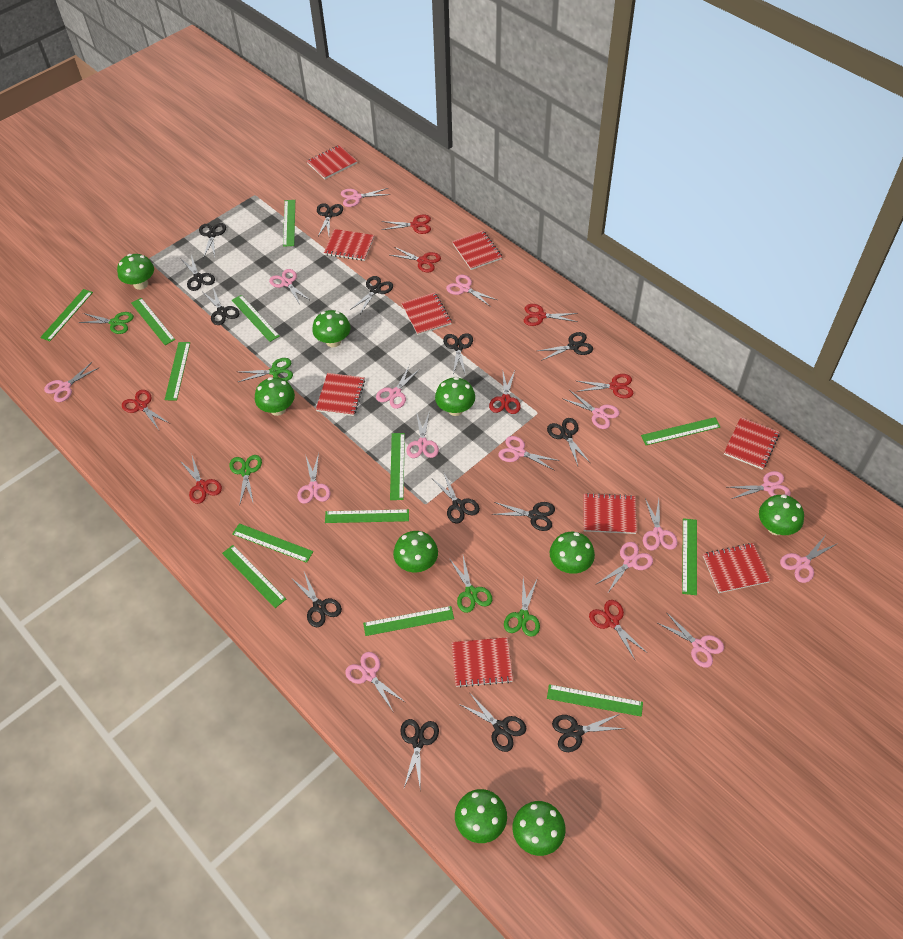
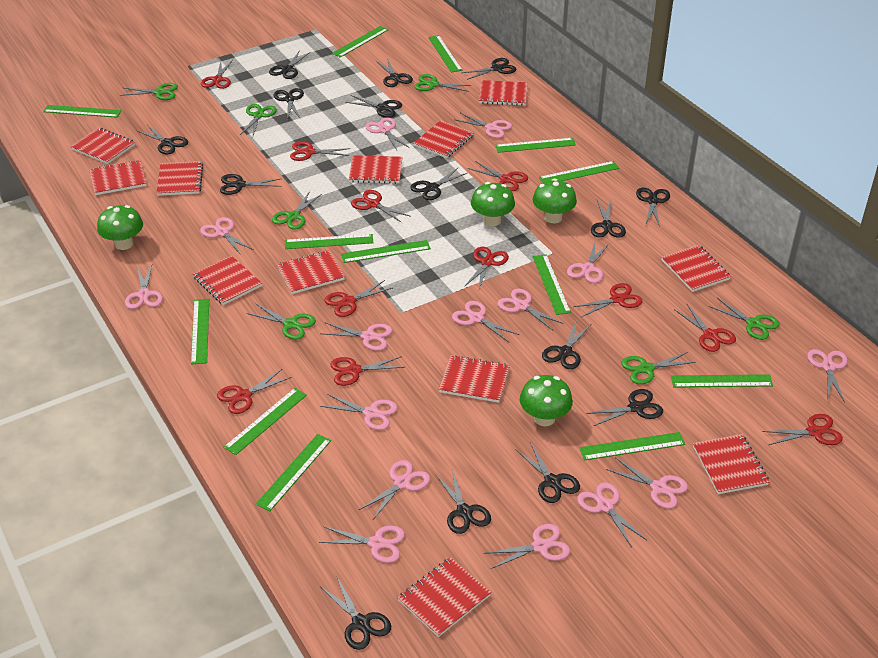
black scissors: [180,255,215,291] [199,223,226,258] [203,288,240,325] [291,572,342,627] [317,203,343,236] [350,276,393,314] [400,719,439,787] [433,473,480,523] [443,333,473,375] [459,692,526,752] [491,502,555,531] [538,332,593,361] [547,418,590,466] [552,714,626,752] = 14 -> [138,125,188,154] [220,174,281,195] [269,50,310,79] [273,88,304,120] [321,577,391,650] [345,95,402,118] [376,58,413,87] [410,168,467,200] [435,469,491,534] [462,58,516,80] [515,442,580,503] [542,322,591,369] [586,389,663,426] [591,200,626,238] [636,188,670,227] = 15
green mushroom: [117,254,154,290] [255,377,295,416] [312,310,351,347] [393,531,438,573] [435,377,475,416] [455,789,507,843] [513,801,566,856] [550,532,595,574] [759,494,804,535] = 9 -> [97,205,143,250] [471,182,515,226] [520,375,573,426] [533,178,577,223] = 4
green scissors: [78,312,134,334] [229,455,262,506] [238,358,293,382] [450,556,492,613] [504,578,540,637] = 5 -> [120,83,178,100] [240,104,277,136] [246,303,316,340] [272,191,322,230] [414,74,471,92] [621,352,696,384] [708,298,779,340] = 7
red notebook: [307,145,357,179] [316,373,365,416] [324,229,374,261] [401,292,452,335] [452,231,502,270] [452,637,513,688] [584,493,637,534] [703,543,771,593] [724,417,780,470] = 9 -> [70,127,135,164] [89,160,146,195] [157,161,203,196] [193,256,262,305] [277,250,345,294] [349,155,402,184] [398,557,491,637] [414,120,474,158] [439,355,510,403] [479,80,528,106] [661,245,731,292] [693,434,769,494] = 12
red scissors: [122,390,169,430] [179,456,222,504] [381,215,431,234] [390,247,441,273] [489,371,521,414] [524,304,578,326] [576,374,633,398] [589,600,647,660] = 8 -> [201,60,233,89] [217,369,291,414] [290,141,350,161] [324,280,393,317] [330,356,405,386] [351,190,411,223] [464,247,509,289] [468,161,528,191] [573,283,643,317] [674,304,736,352] [762,414,843,445] = 11

